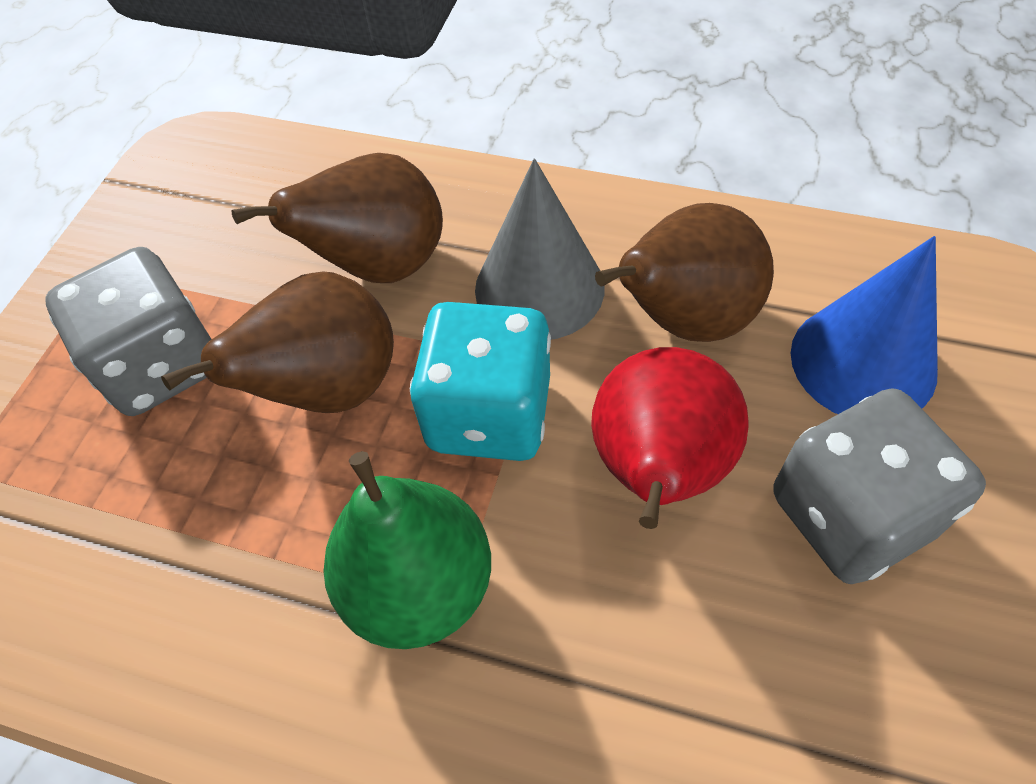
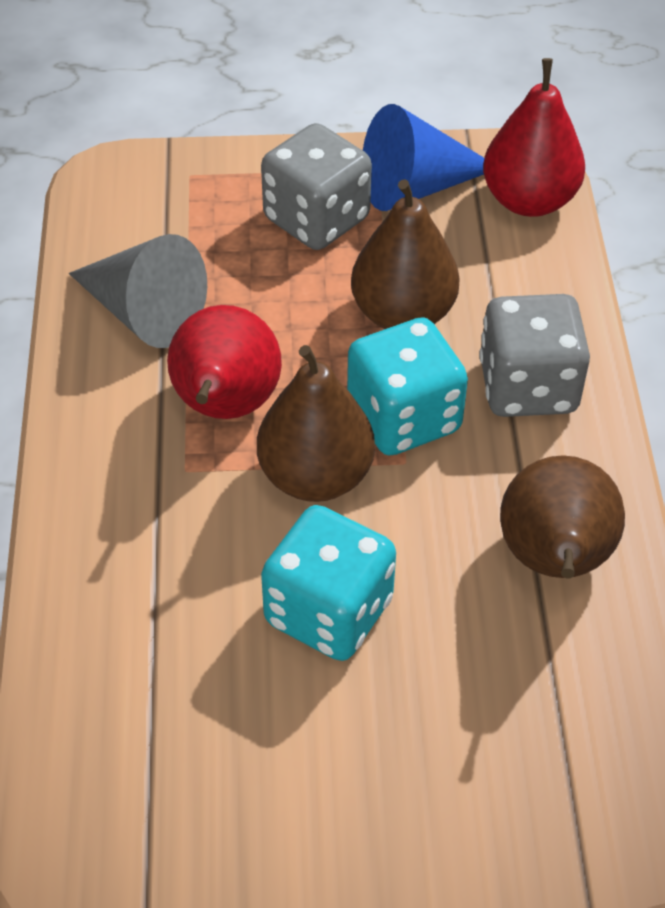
green pear: [324,451,491,649] = 1 -> none = 0
red pear: [591,347,749,529] = 1 -> [167,305,282,419] [483,58,585,217] = 2
turquoise dice: [410,302,551,461] = 1 -> [261,505,396,661] [347,317,468,456] = 2

